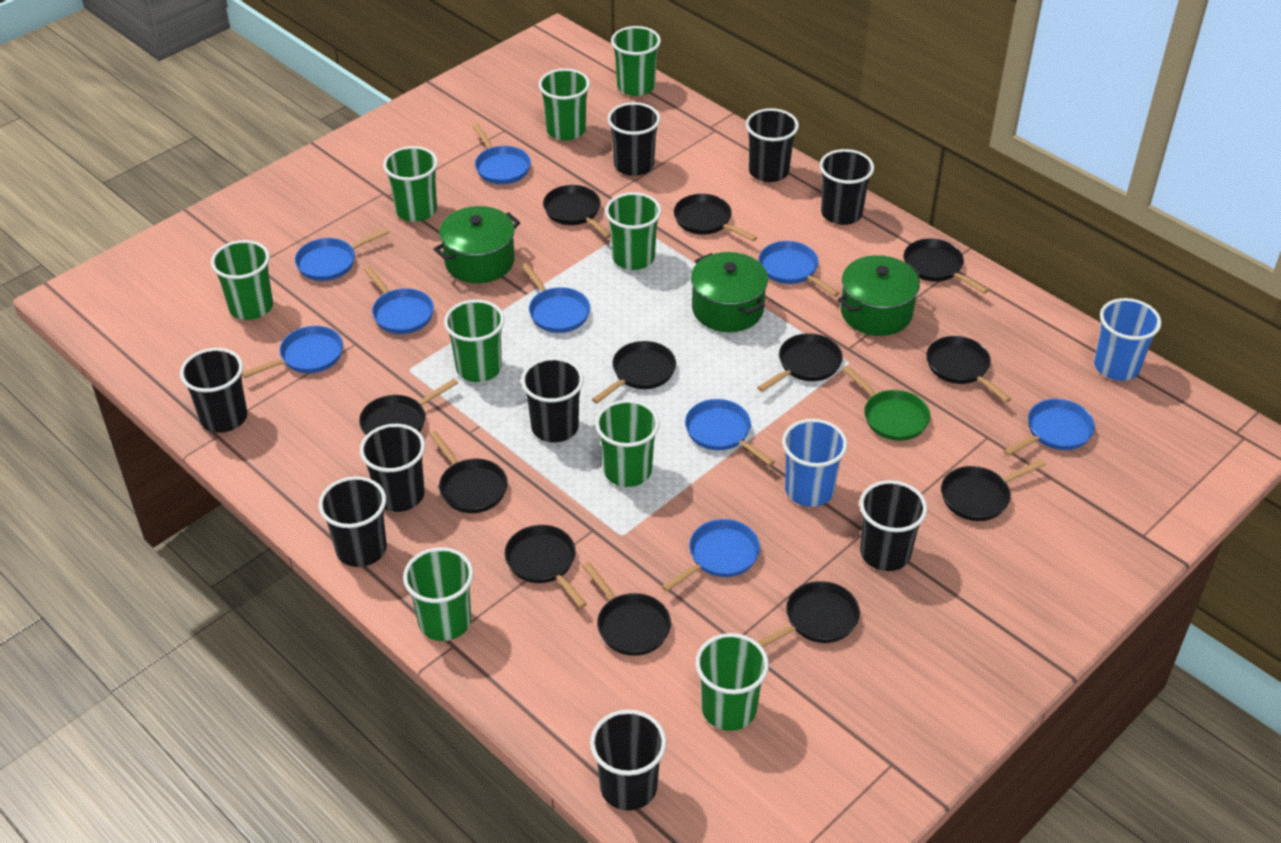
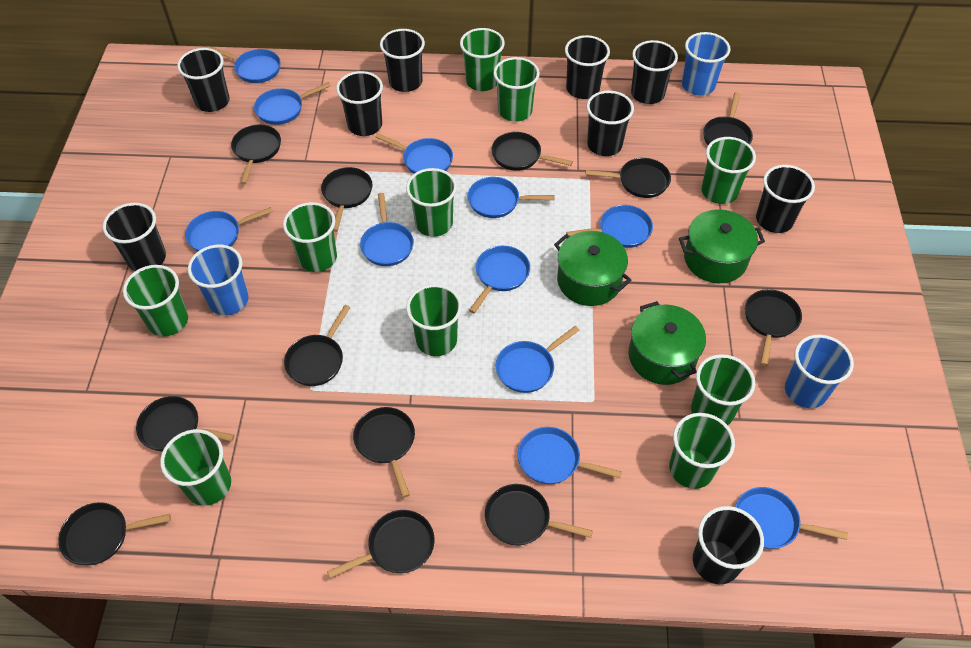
blue cup: [782,419,847,507] [1094,298,1162,381] = 2 -> [188,245,249,316] [682,32,730,96] [785,335,854,408] = 3
blue pan: [242,326,343,378] [295,228,389,281] [364,266,434,334] [472,124,531,184] [521,263,590,333] [662,519,760,592] [685,399,775,466] [759,241,839,297] [1003,399,1095,456] = 9 -> [185,207,273,252] [209,47,281,83] [254,82,331,125] [360,193,414,266] [375,133,453,174] [468,177,555,218] [469,246,530,313] [496,326,580,393] [518,427,622,484] [566,205,653,248] [735,487,848,549] = 11
green cup: [211,240,273,320] [383,146,438,222] [403,547,473,641] [444,299,505,382] [538,68,590,141] [595,400,660,487] [605,192,662,270] [611,26,661,96] [695,633,769,731] = 9 -> [123,265,188,336] [160,429,231,506] [283,202,337,272] [406,168,457,237] [406,284,462,356] [460,28,505,91] [494,57,540,122] [669,413,735,489] [691,354,755,425] [701,137,756,204] = 10
green pan: [842,365,930,441] = 1 -> none = 0

